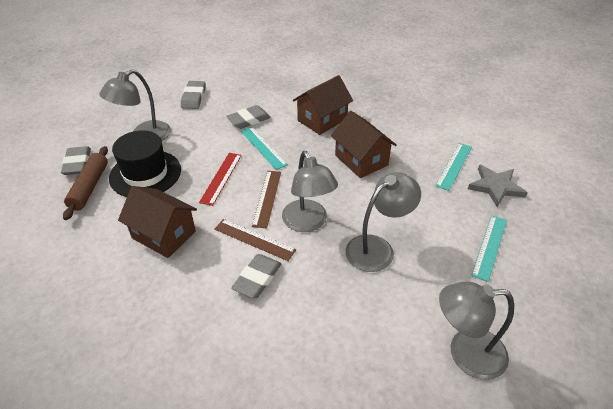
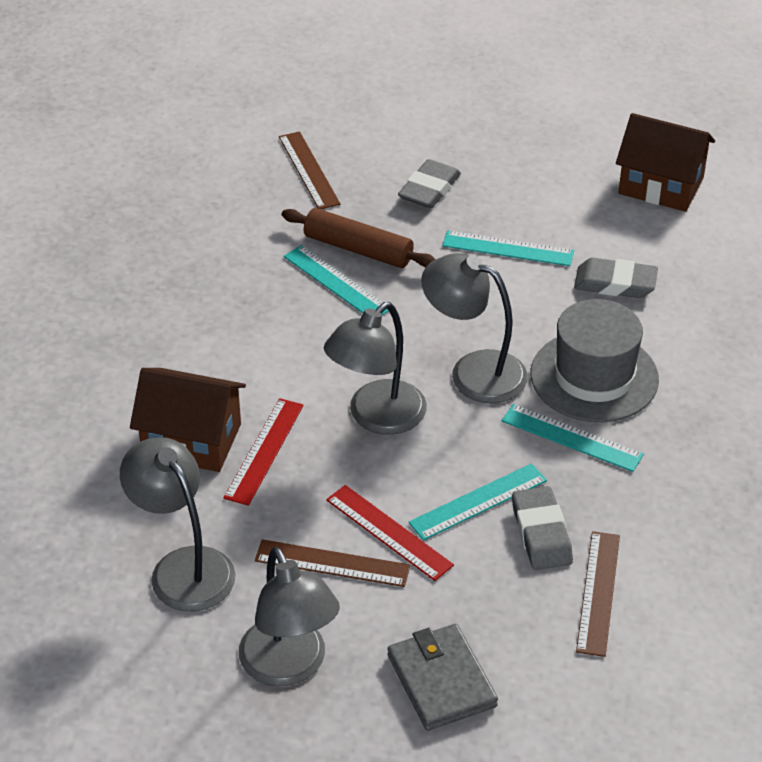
black hat: [109,130,181,197] = 1 -> none = 0
brown house: [118,186,197,258] [293,75,353,135] [331,111,397,178] = 3 -> [130,368,246,472] [616,113,715,212] = 2
brown ruler: [214,219,296,261] [252,171,281,228] = 2 -> [255,539,410,587] [279,131,340,209] [576,531,620,657] = 3
grey eraser: [61,146,91,175] [181,81,205,109] [226,105,271,129] [231,254,282,298] = 4 -> [398,159,461,208] [512,486,573,570] [574,258,658,298] = 3
grey hat: none = 0 -> [531,299,659,422] = 1
grey star: [468,164,528,207] = 1 -> none = 0
grey wallet: none = 0 -> [388,624,498,731] = 1
red ruler: [199,153,242,206] = 1 -> [224,398,304,506] [326,485,454,581] = 2
turquoise ruler: [241,127,288,170] [435,143,472,191] [471,215,507,282] = 3 -> [284,245,389,315] [409,463,547,540] [442,230,574,266] [502,404,644,472] = 4

